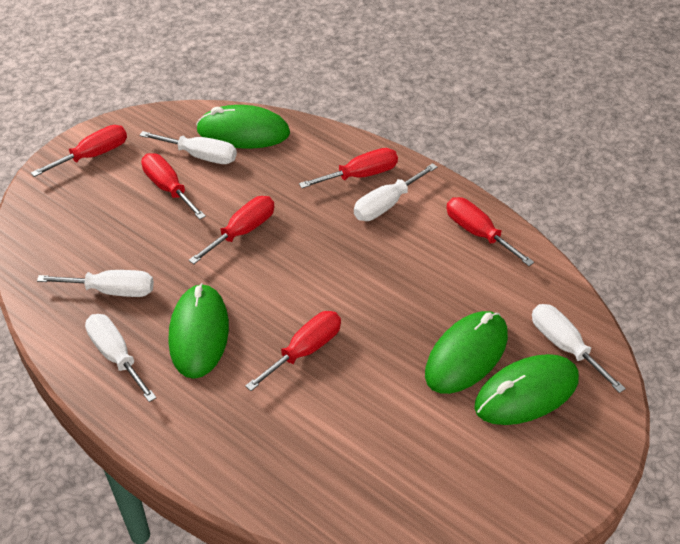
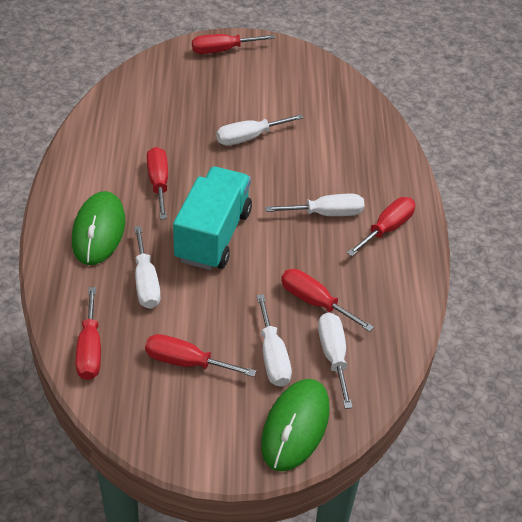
green mouse: [169,283,229,379] [196,105,290,149] [425,311,508,394] [474,354,579,425] = 4 -> [72,191,125,265] [261,379,330,472] = 2
turquoise truck: none = 0 -> [173,167,252,270] = 1

